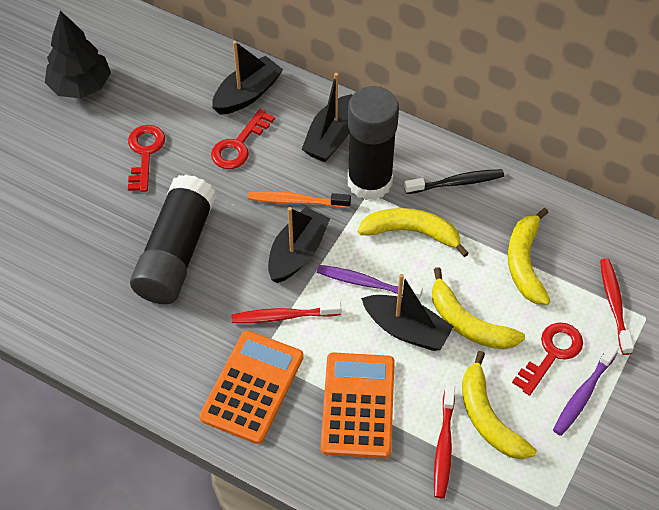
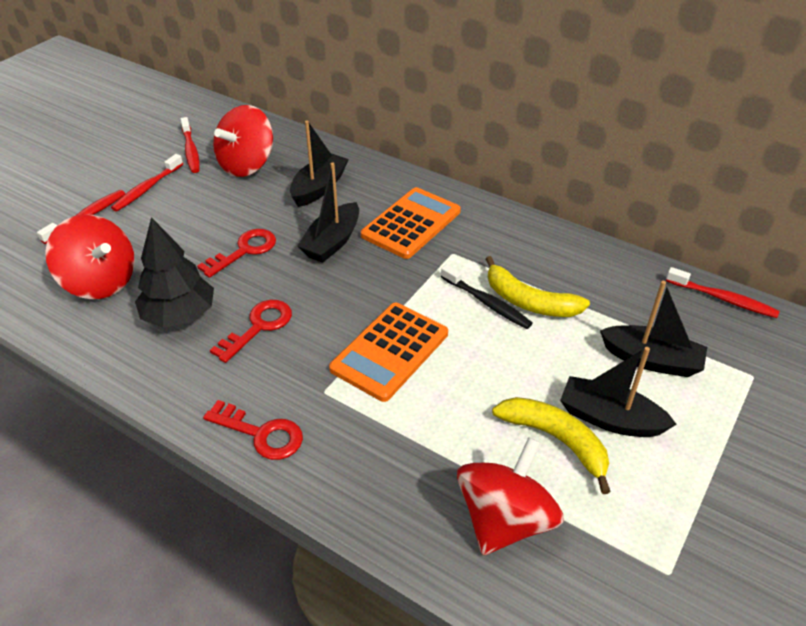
black glue stick: [130,174,216,304] [348,86,399,200] = 2 -> none = 0
orange toothbrush: [248,191,351,208] = 1 -> none = 0
purple toothbrush: [317,265,423,300] [553,343,619,436] = 2 -> none = 0
red spinning top: none = 0 -> [45,215,135,299] [213,105,273,177] [457,437,564,555] = 3
red toothbrush: [232,301,341,323] [434,385,455,498] [600,258,634,355] = 3 -> [37,190,125,244] [111,154,183,212] [181,117,200,173] [666,267,780,318] = 4
yellow banana: [358,208,469,257] [432,267,525,350] [462,351,537,459] [508,208,550,305] = 4 -> [486,256,590,317] [492,397,611,494] = 2

